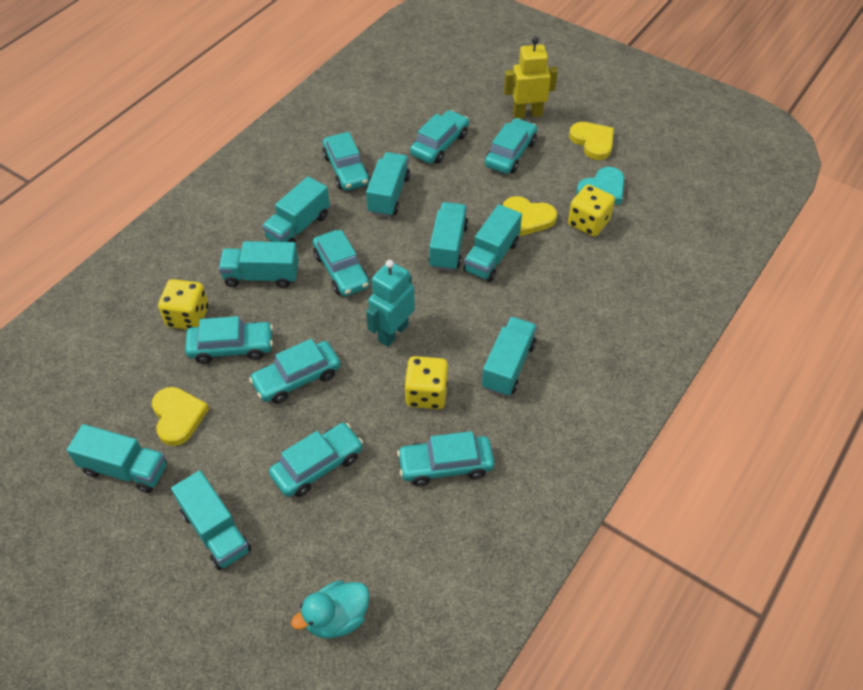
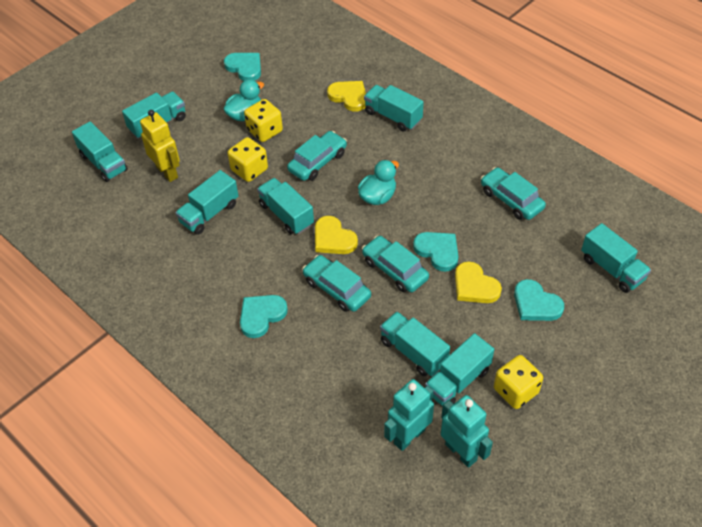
turquoise car: [185,316,273,364] [249,339,341,404] [269,423,363,497] [313,230,370,296] [322,132,370,191] [397,431,494,486] [410,110,469,164] [485,118,537,174] = 8 -> [287,131,347,181] [302,255,371,312] [362,236,429,292] [481,167,546,220] = 4
turquoise duck: [291,580,370,639] = 1 -> [223,80,264,121] [358,160,399,205] = 2
turquoise heart: [576,167,624,204] = 1 -> [224,53,261,81] [240,295,288,338] [413,232,459,272] [514,279,564,321] = 4
turquoise robot: [366,260,415,347] = 1 -> [384,379,434,451] [441,395,493,468] = 2

